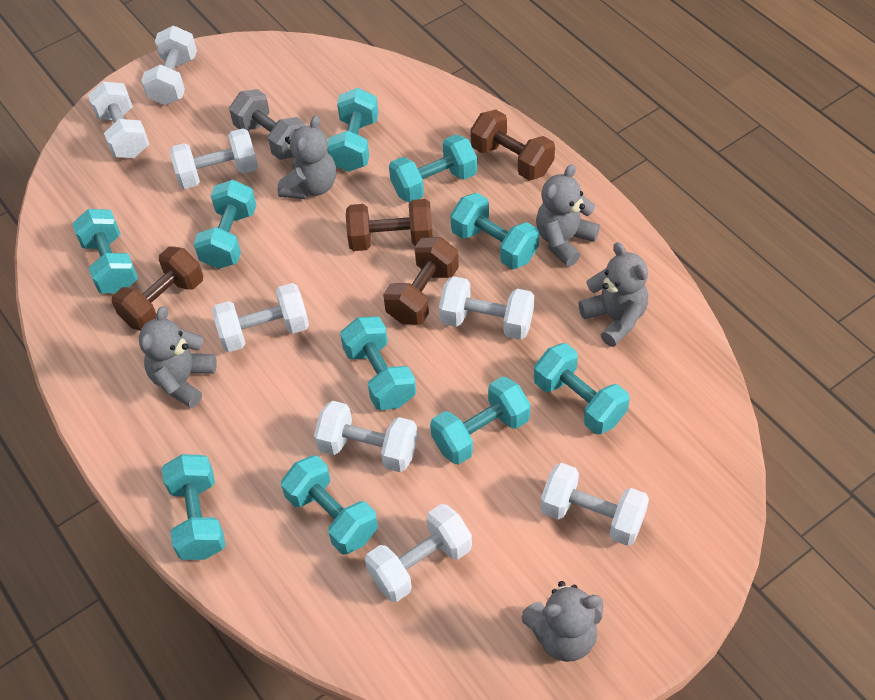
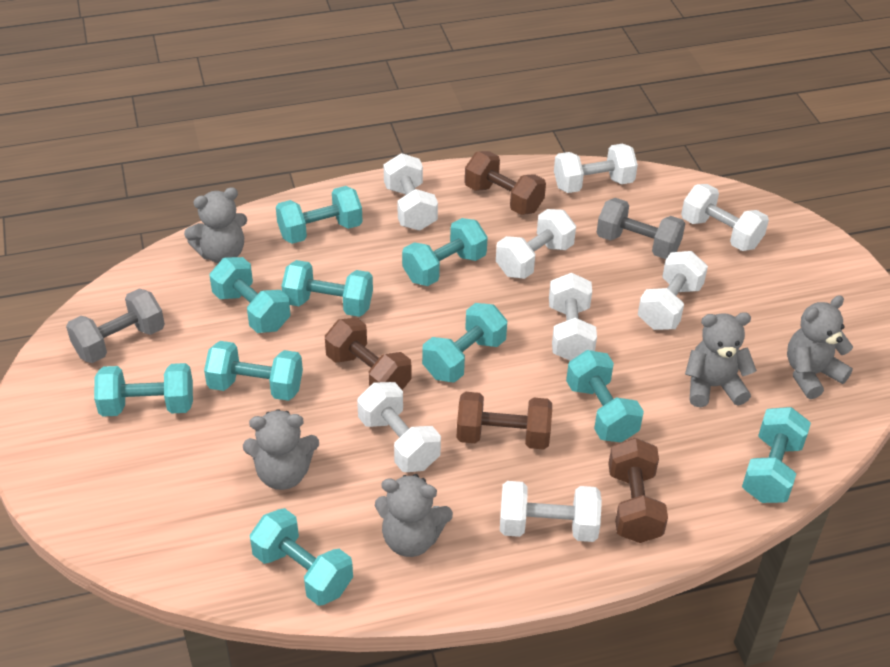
grey dumbbell: [229,89,306,160] = 1 -> [66,289,165,363] [597,198,685,259] = 2

